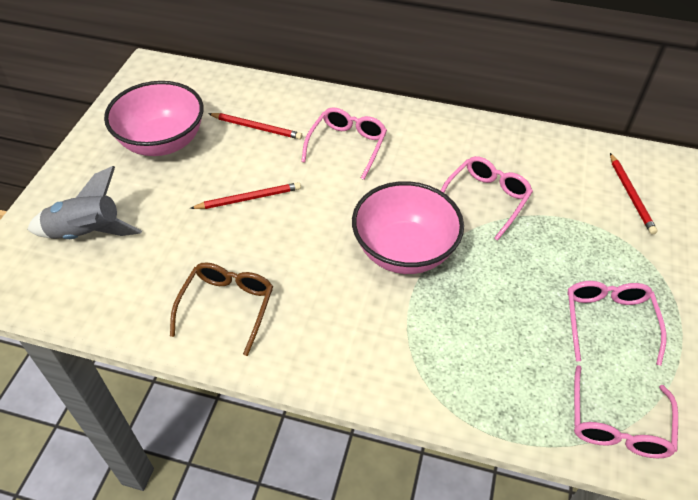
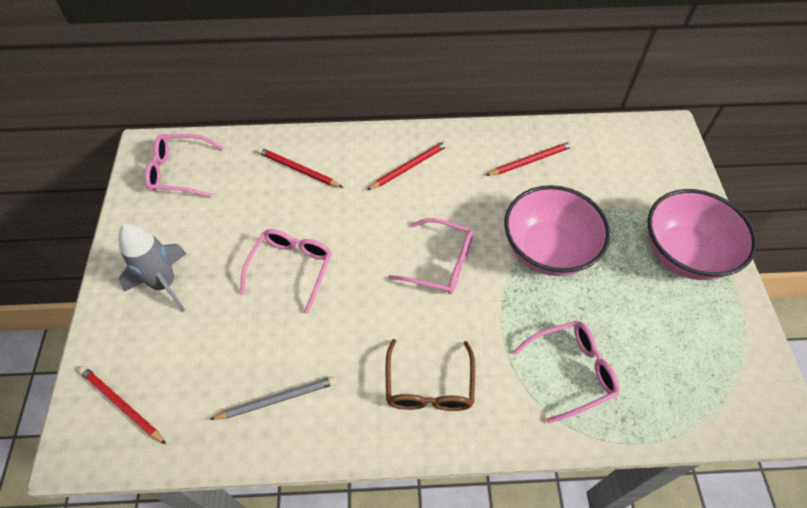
grey pencil: none = 0 -> [209,376,337,420] = 1
red pencil: [190,182,301,209] [208,113,302,139] [610,153,658,235] = 3 -> [79,366,166,444] [257,147,343,188] [367,141,449,190] [485,141,574,176] = 4

